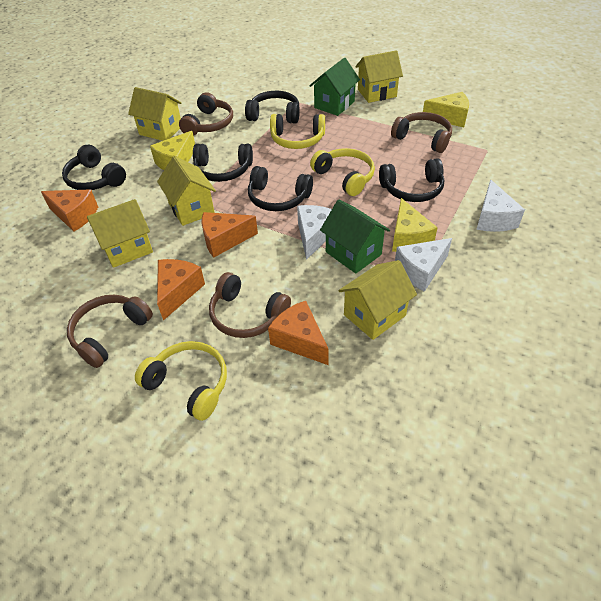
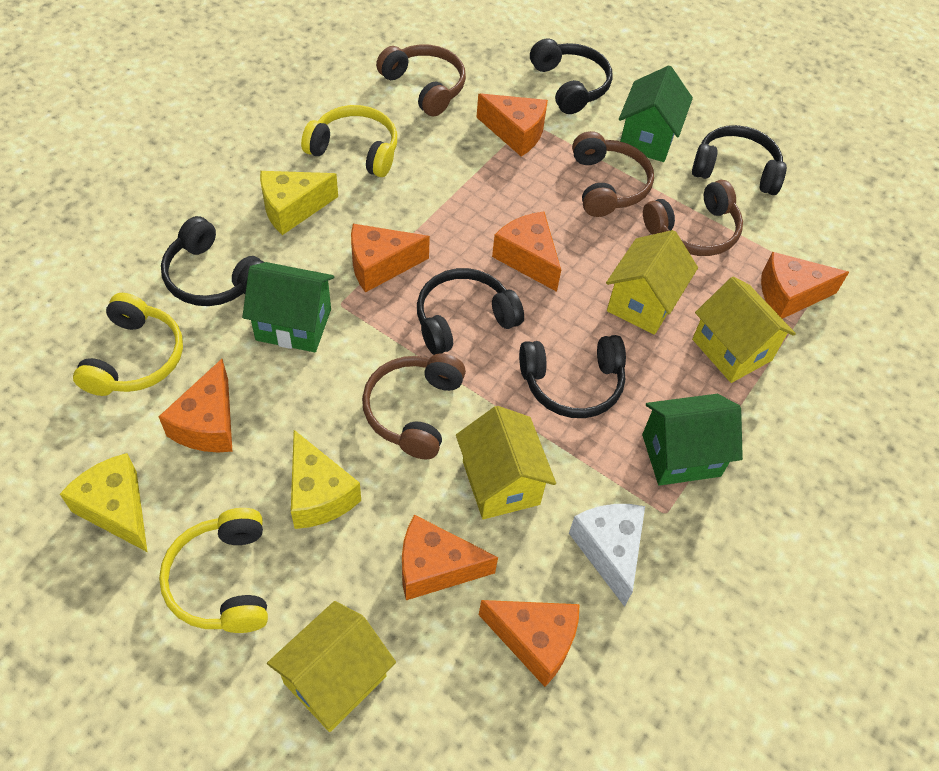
green house: [310,58,360,116] [320,200,390,274] = 2 -> [242,262,334,352] [619,66,693,162] [642,394,743,486] = 3
orange cheese: [41,190,98,232] [157,259,205,321] [202,212,258,258] [268,301,329,365] = 4 -> [159,359,233,452] [351,224,430,293] [402,515,498,600] [476,93,548,156] [479,600,580,687] [492,212,561,292] [761,252,849,319] = 7
white cheese: [297,205,332,260] [395,238,452,292] [476,179,525,232] = 3 -> [569,504,645,607] = 1
yellow house: [87,199,153,268] [128,87,182,141] [157,156,216,226] [339,260,417,340] [355,50,403,103] = 5 -> [267,601,396,732] [456,406,556,519] [606,230,698,335] [692,276,796,383] = 4

